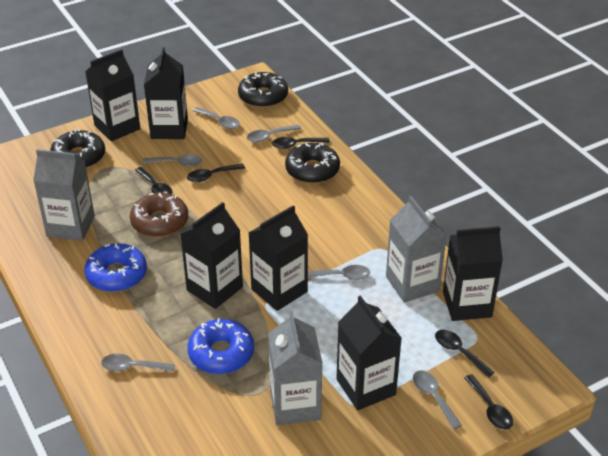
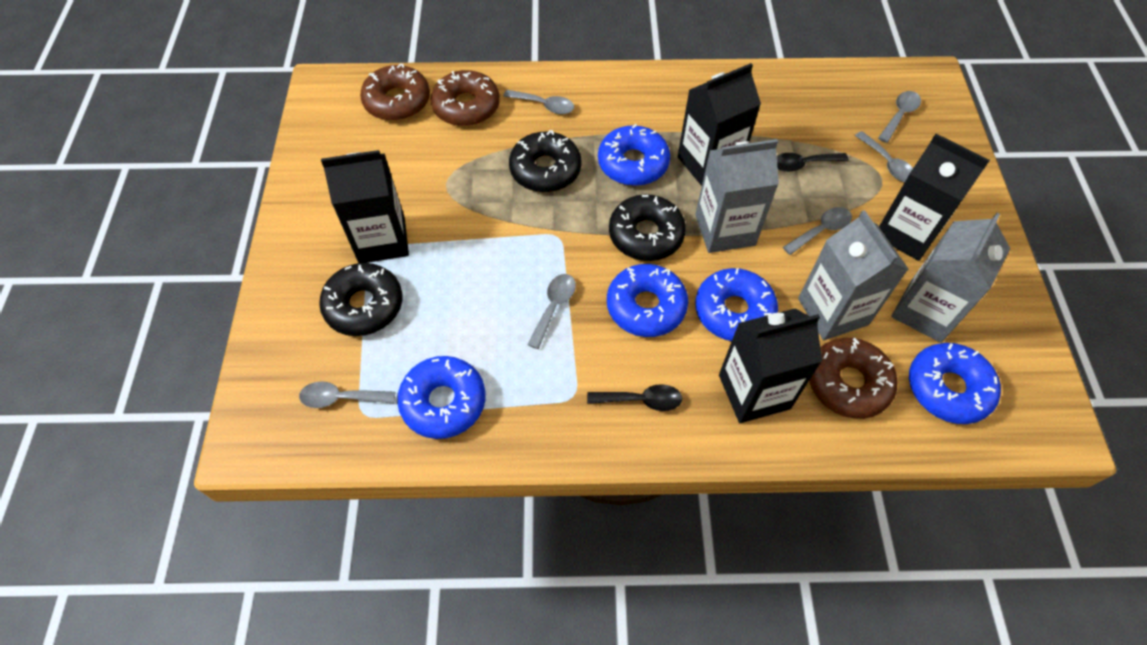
black carton: [85,49,140,141] [144,47,188,139] [180,202,243,309] [249,205,308,311] [336,295,401,410] [443,226,503,321] = 6 -> [321,150,409,263] [678,63,761,186] [719,308,822,423] [879,134,990,261] = 4
black spoon: [135,167,172,194] [187,163,245,182] [272,137,330,149] [435,329,495,378] [464,374,513,430] = 5 -> [587,384,682,411] [777,153,849,172] = 2
blue donut: [84,243,147,292] [187,318,254,374] = 2 -> [397,356,486,439] [598,124,670,186] [607,264,688,337] [695,268,778,341] [909,343,1001,424] = 5
brown donut: [130,192,188,237] = 1 -> [360,64,430,121] [431,70,500,126] [809,338,897,419] = 3

